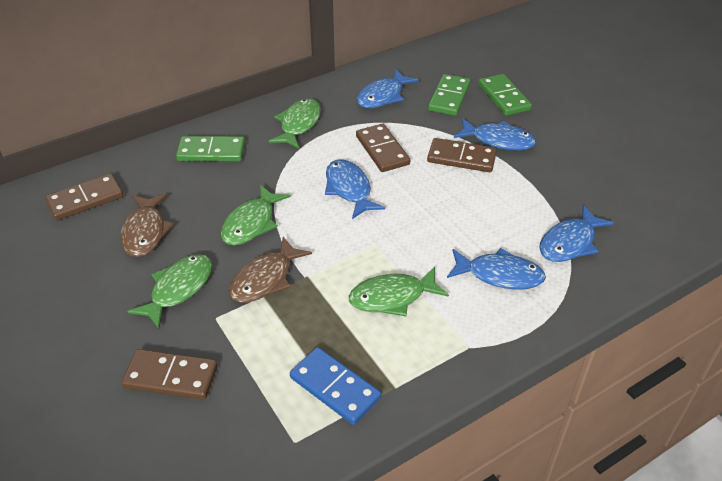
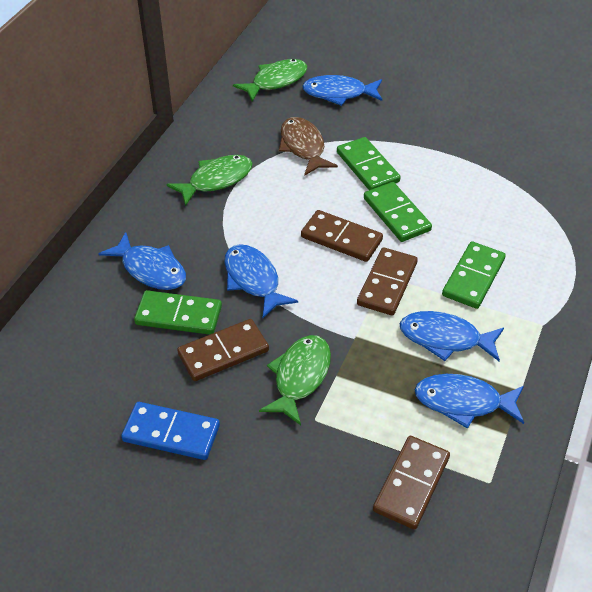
brown fish: [121,194,175,257] [229,237,312,303] = 2 -> [279,117,338,176] = 1
green domino: [176,136,245,161] [428,74,471,116] [478,74,532,116] = 3 -> [134,290,222,335] [337,137,400,190] [364,182,432,242] [442,241,506,309] = 4
green fish: [127,254,212,329] [221,185,291,246] [269,99,321,149] [349,267,449,316] = 4 -> [166,155,253,206] [233,59,307,102] [259,335,331,425] = 3

